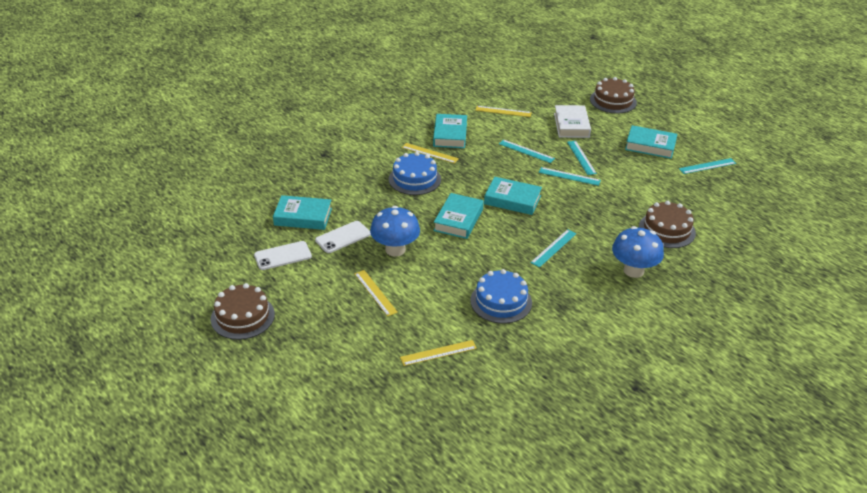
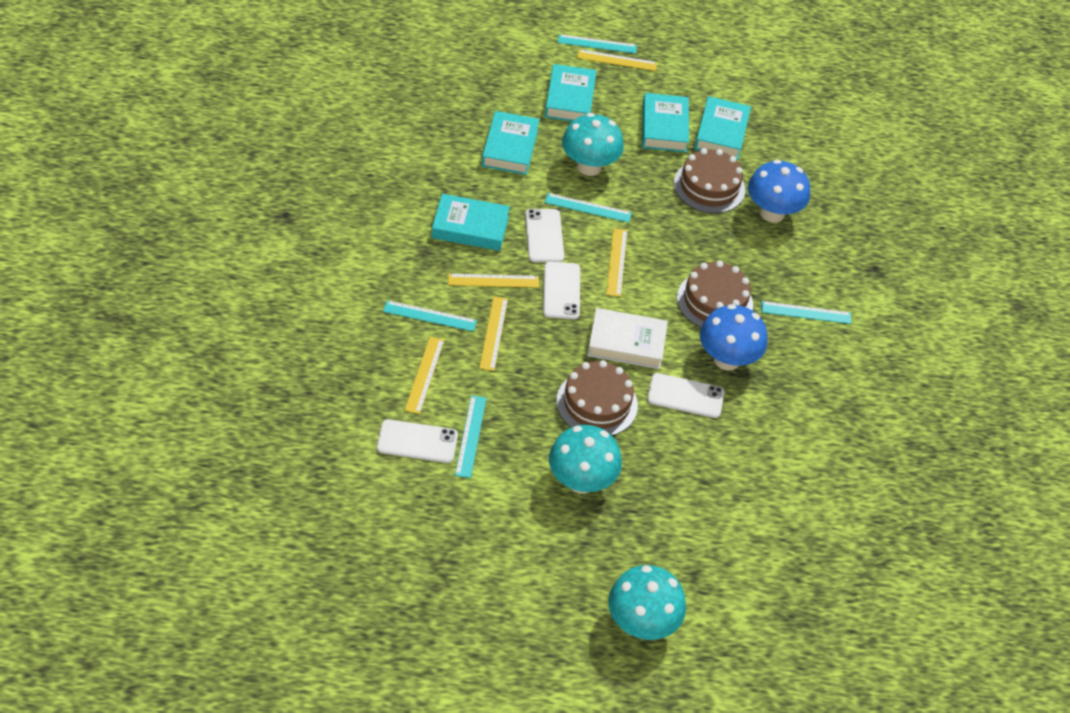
blue cake: [389,152,441,195] [470,269,532,324] = 2 -> none = 0
turquoise mushroom: none = 0 -> [549,425,622,494] [562,113,624,176] [608,565,686,640] = 3
white phone: [254,241,312,270] [315,221,371,253] = 2 -> [377,419,458,463] [525,209,564,262] [543,262,580,319] [647,373,724,418] = 4
yellow ruler: [354,270,398,317] [400,340,477,366] [402,143,459,164] [475,106,532,117] = 4 -> [405,336,444,414] [448,274,539,288] [479,296,508,371] [577,49,657,71] [606,228,628,297] = 5

